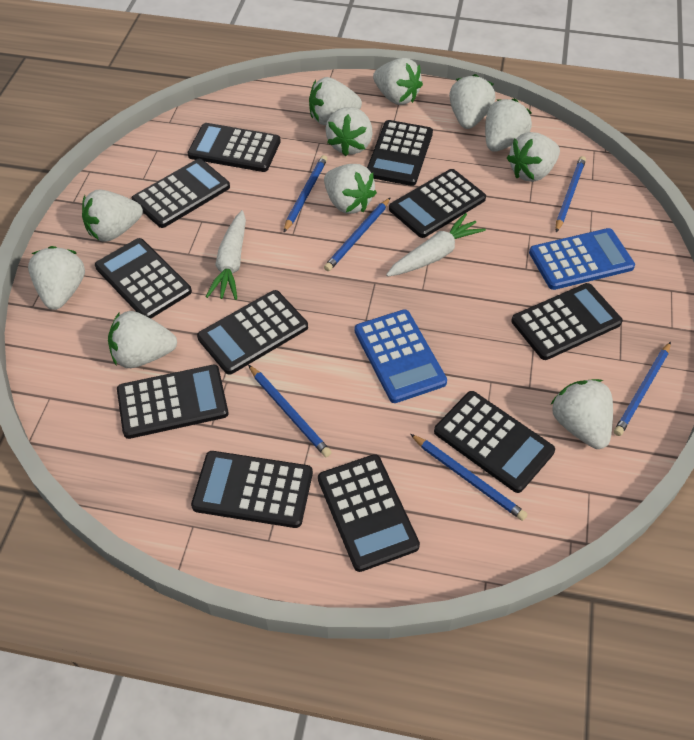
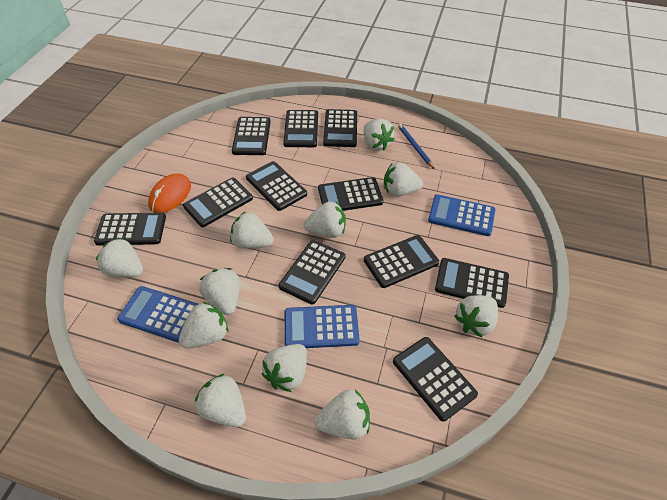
blue calculator: [354,309,447,403] [529,228,635,290] = 2 -> [117,286,199,343] [285,305,360,348] [428,194,496,236] = 3
blue pencil: [248,365,332,457] [284,155,327,232] [324,198,390,271] [410,434,528,521] [556,156,586,232] [614,342,671,436] = 6 -> [398,123,434,169] = 1
orange mouse: none = 0 -> [148,173,191,213] = 1
white carrot: [206,210,246,300] [386,213,486,277] = 2 -> none = 0

